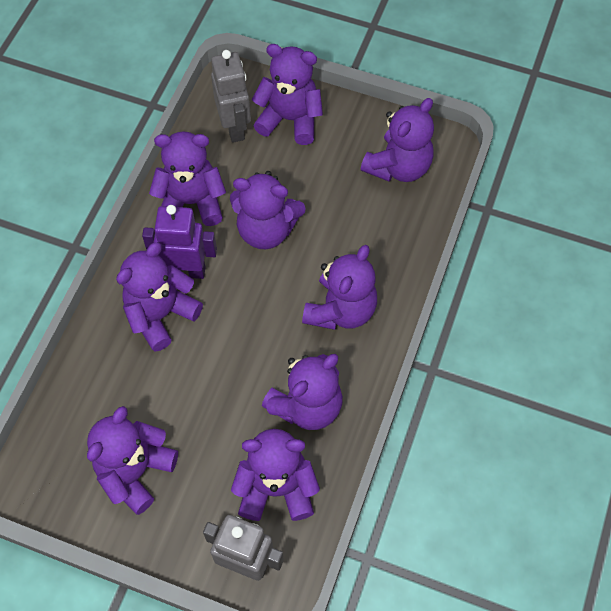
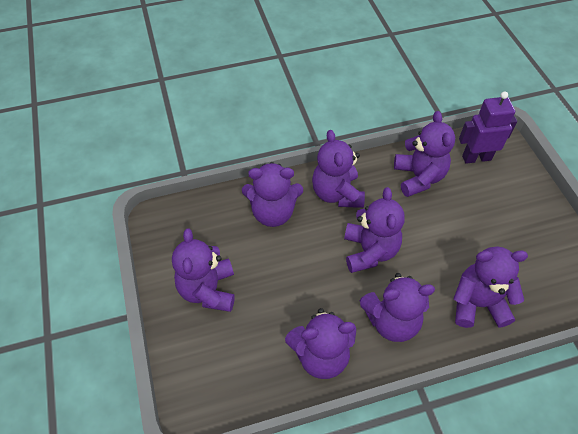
grey robot: [203,515,284,581] [211,50,251,143] = 2 -> none = 0
purple teddy bear: [87,406,178,515] [116,242,203,352] [149,131,226,226] [230,171,306,249] [231,429,320,521] [252,44,323,145] [262,354,343,430] [302,245,377,330] [361,98,434,182] = 9 -> [172,228,235,312] [242,162,303,227] [285,308,356,379] [312,130,365,208] [344,187,405,273] [359,273,435,342] [394,111,455,197] [453,246,528,328] = 8

